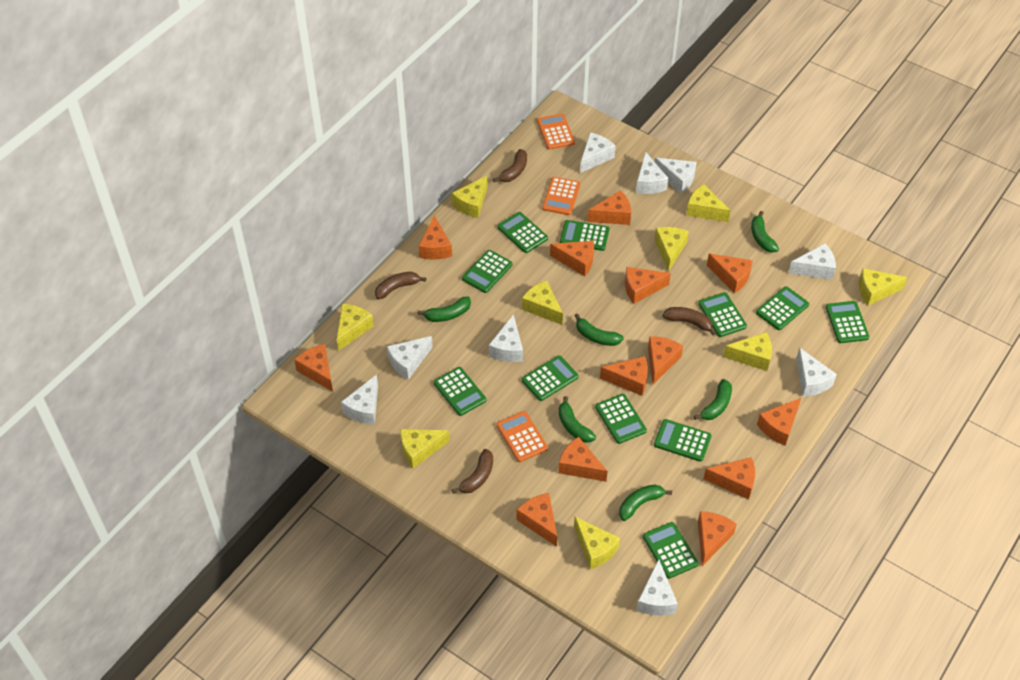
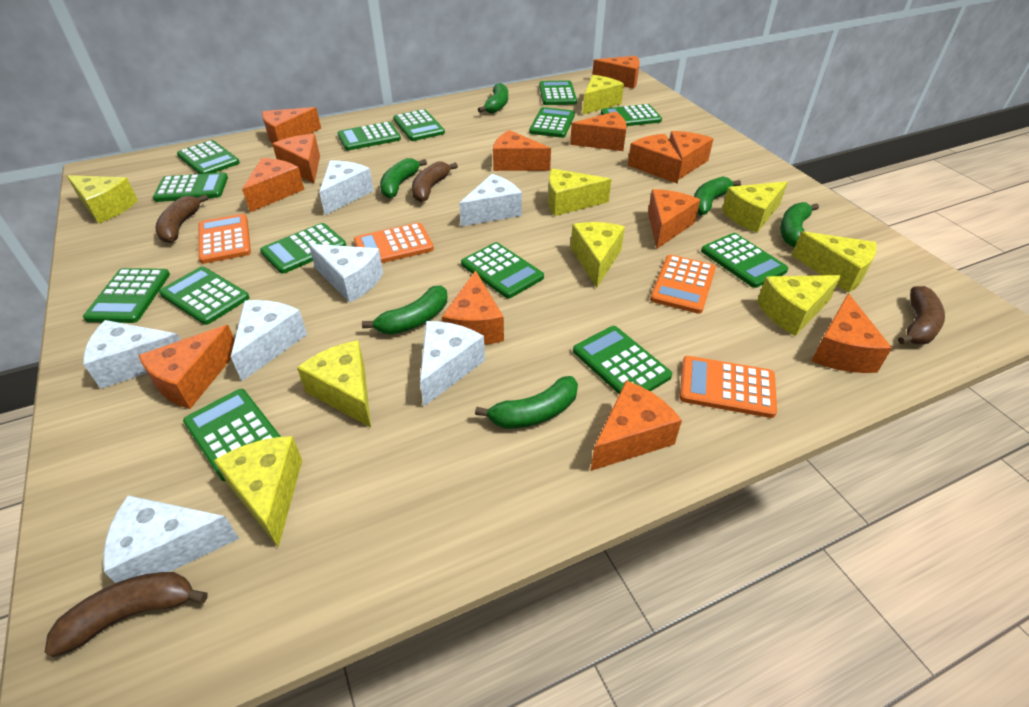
green calculator: [434,367,486,416] [462,250,513,293] [498,212,548,253] [522,355,579,401] [560,220,610,251] [595,394,647,444] [643,522,698,579] [654,419,712,462] [698,292,747,337] [756,286,809,330] [826,301,869,343] = 11 -> [83,268,170,323] [153,172,228,202] [159,267,249,325] [177,140,240,174] [183,389,281,481] [260,223,346,274] [337,121,401,150] [393,109,445,141] [461,242,544,298] [529,107,575,138] [539,80,577,105] [573,326,672,394] [601,104,662,126] [701,233,788,288] = 14
orange calculator: [496,411,548,462] [537,114,575,150] [542,177,580,215] = 3 -> [198,214,251,264] [354,223,434,263] [650,255,716,314] [680,356,777,418] = 4
white cheese: [341,375,378,425] [387,336,433,380] [489,314,523,362] [580,133,616,173] [636,152,668,194] [637,559,678,616] [654,158,697,194] [789,243,836,280] [796,347,837,397] = 9 -> [83,320,180,389] [103,495,239,583] [231,300,307,381] [309,244,383,303] [319,160,374,215] [420,321,485,406] [459,174,522,226] = 7

